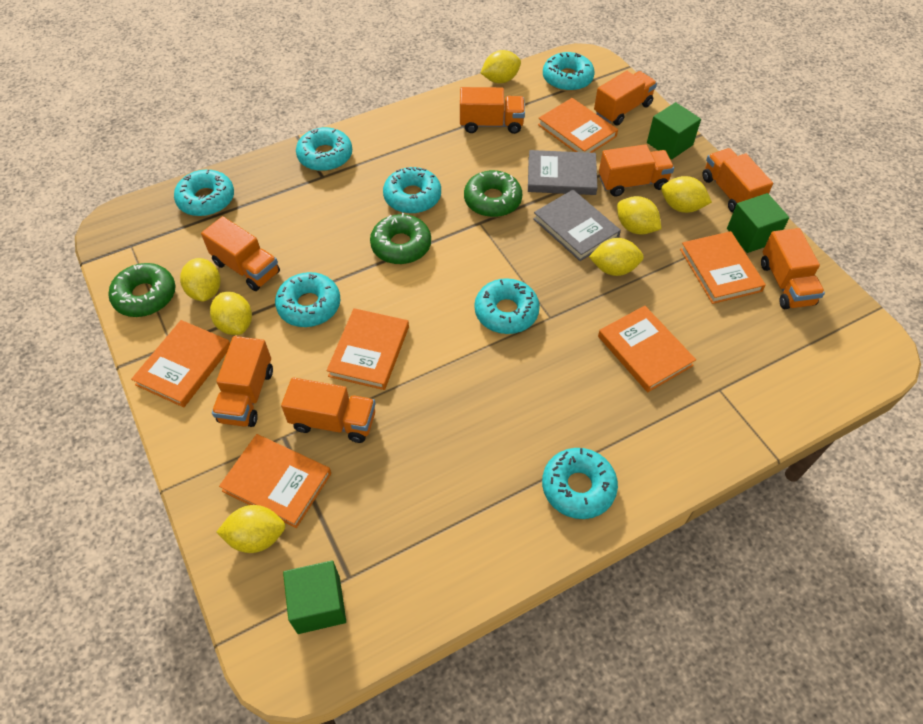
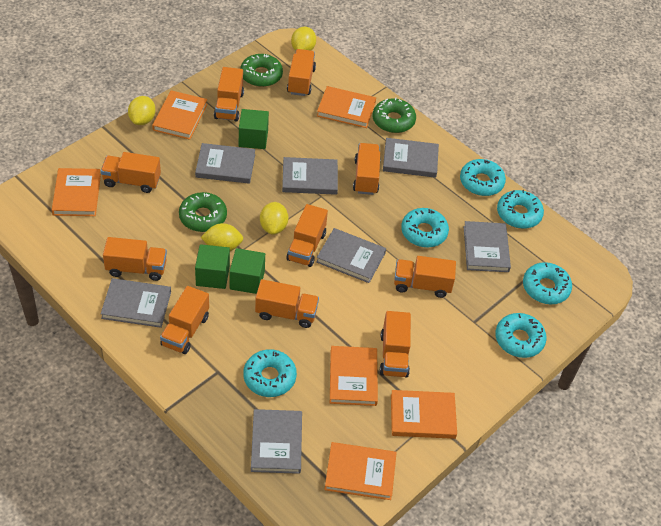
grey book: [528,150,597,195] [533,190,621,261] = 2 -> [101,278,171,328] [195,143,255,184] [251,409,302,474] [282,157,338,195] [316,228,386,283] [383,138,439,178] [463,221,511,272] = 7
orange truck: [201,216,280,291] [212,336,273,427] [281,377,375,443] [460,87,525,134] [594,71,657,126] [599,144,674,196] [702,148,773,213] [761,228,825,309] = 8 -> [101,152,161,193] [103,237,167,281] [160,286,209,354] [214,67,244,121] [255,279,319,328] [287,49,316,96] [287,204,328,267] [353,143,380,195] [380,311,411,377] [394,256,456,298] = 10
turquoise donut: [174,170,234,217] [275,272,340,327] [296,127,352,171] [383,167,441,214] [474,278,540,334] [542,448,618,519] [543,52,595,91] = 7 -> [243,349,297,397] [401,208,449,248] [460,159,506,196] [495,313,547,358] [497,190,544,229] [523,262,572,304] = 6
yellow lemon: [180,258,221,302] [210,292,252,335] [216,505,285,553] [481,50,521,83] [589,238,644,276] [617,196,661,235] [661,176,712,213] = 7 -> [128,96,155,125] [201,223,243,251] [260,202,288,235] [291,27,316,51] = 4

